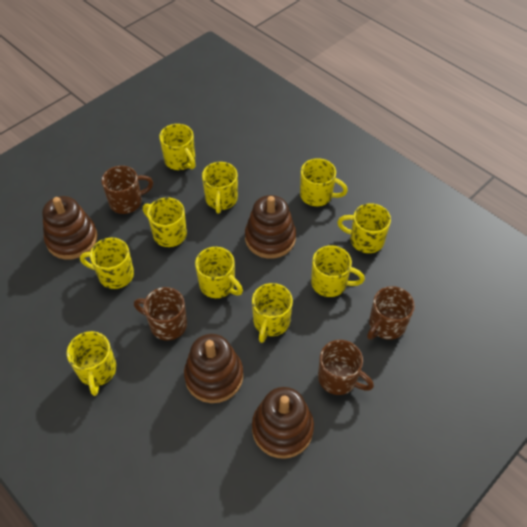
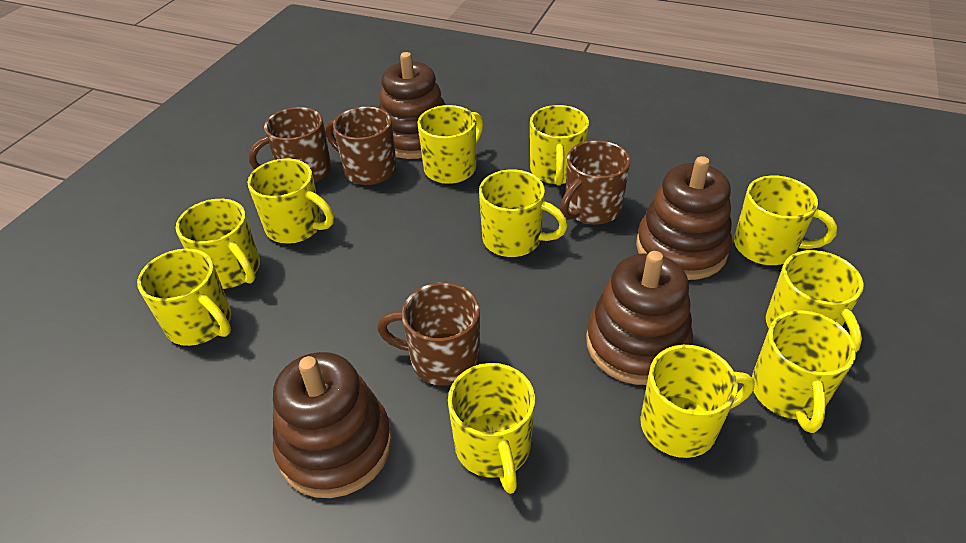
yellow mug: [67,331,117,396] [80,238,134,289] [143,197,187,247] [159,124,196,170] [195,247,243,298] [202,162,238,213] [252,283,293,343] [300,158,348,206] [311,245,365,297] [337,203,391,253] = 10 -> [137,248,231,346] [176,199,260,289] [248,158,334,244] [418,105,483,184] [448,363,535,494] [479,169,568,257] [530,105,589,185] [640,345,755,458] [734,176,837,265] [752,310,856,433] [766,250,864,352] = 11

